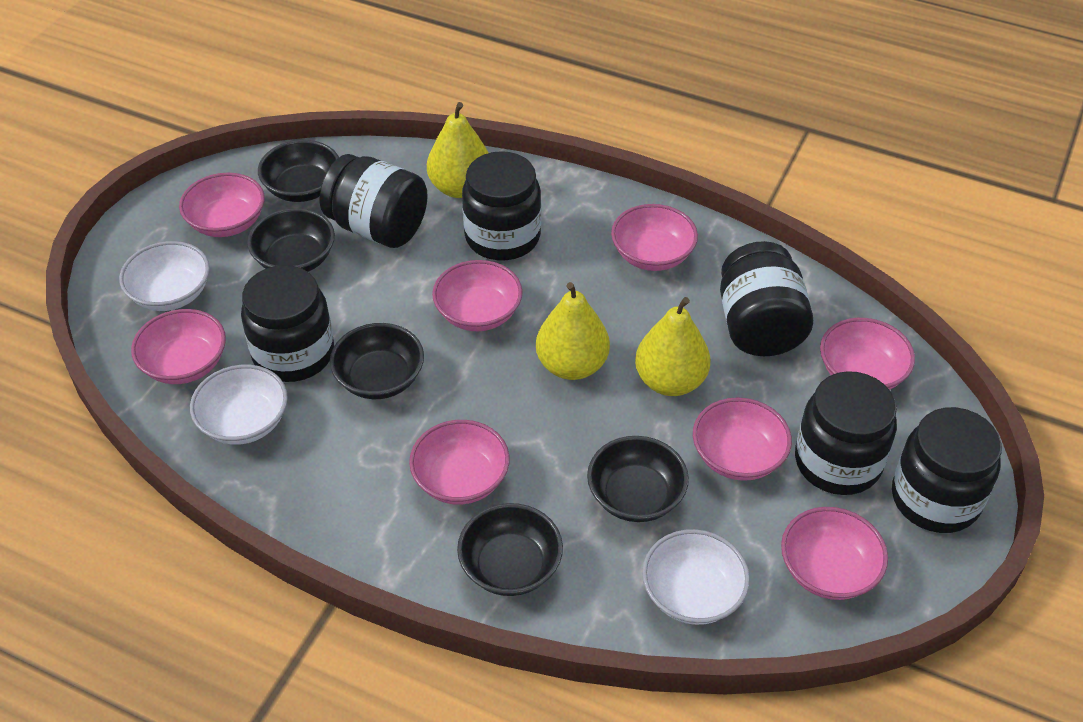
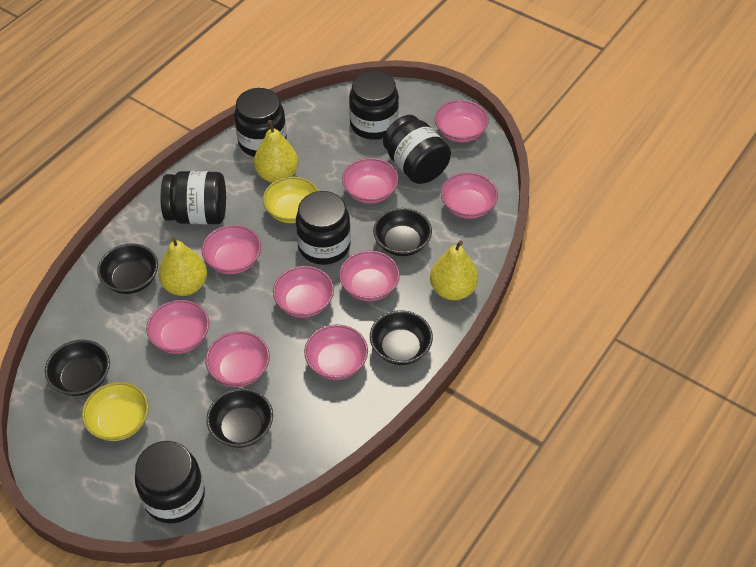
pink bowl: [131,309,226,384] [179,173,265,237] [409,420,510,505] [432,260,523,331] [611,204,698,271] [693,397,792,481] [781,507,888,600] [820,318,915,390] = 8 -> [146,300,209,354] [202,225,261,274] [205,331,270,387] [273,266,334,318] [304,324,368,380] [339,250,400,301] [342,158,399,204] [435,100,489,143] [441,172,498,219] = 9
white bowl: [119,241,210,311] [190,365,288,445] [642,529,750,625] = 3 -> none = 0
yellow bowl: none = 0 -> [82,382,149,441] [263,177,319,223] = 2

